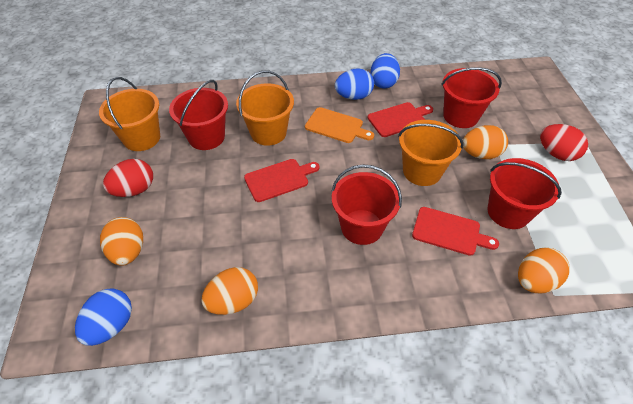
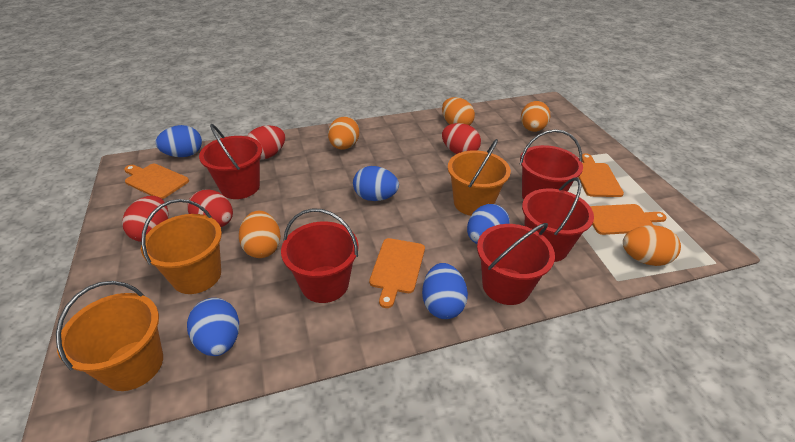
blue egg: [75,288,132,346] [335,68,374,100] [370,53,400,88] = 3 -> [156,125,202,157] [187,298,239,356] [353,166,399,201] [422,263,468,319] [467,204,510,244] = 5
orange cutting board: [305,107,374,143] = 1 -> [124,164,189,199] [369,238,425,308] [578,153,624,197] [590,204,667,235] = 4
orange egg: [100,217,143,266] [201,267,258,315] [463,125,508,159] [518,248,570,293] = 4 -> [239,211,281,258] [328,117,359,150] [442,97,475,126] [521,101,550,132] [623,225,681,266] = 5
red bucket: [169,80,228,150] [331,164,402,245] [441,67,502,128] [488,158,562,229] = 4 -> [199,124,262,199] [281,208,359,303] [477,223,555,305] [520,129,583,200] [522,178,594,262] = 5
red cutting board: [244,159,320,202] [368,102,433,137] [412,207,499,256] = 3 -> none = 0
red egg: [103,159,153,197] [540,124,588,161] = 2 -> [122,196,168,242] [187,189,233,227] [247,125,285,159] [442,123,481,154] = 4

